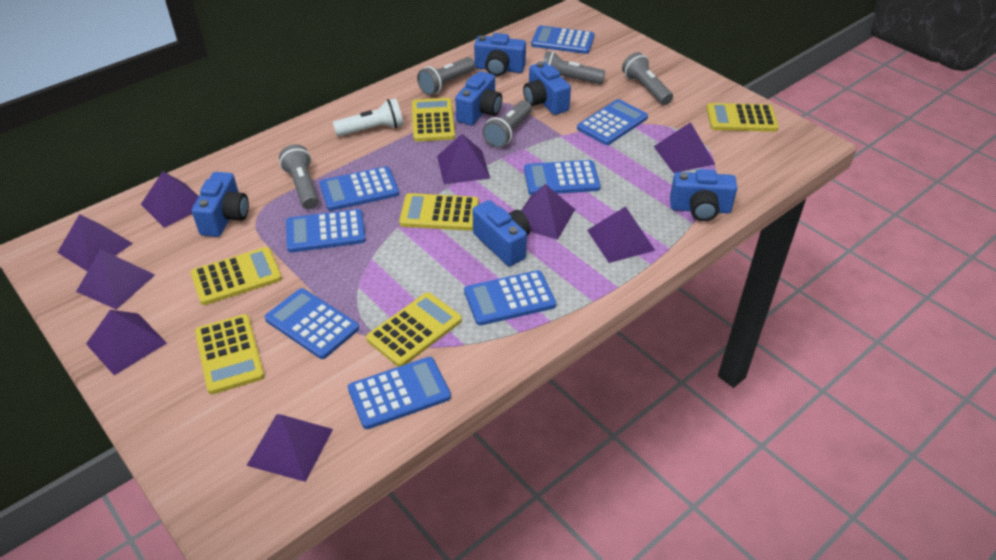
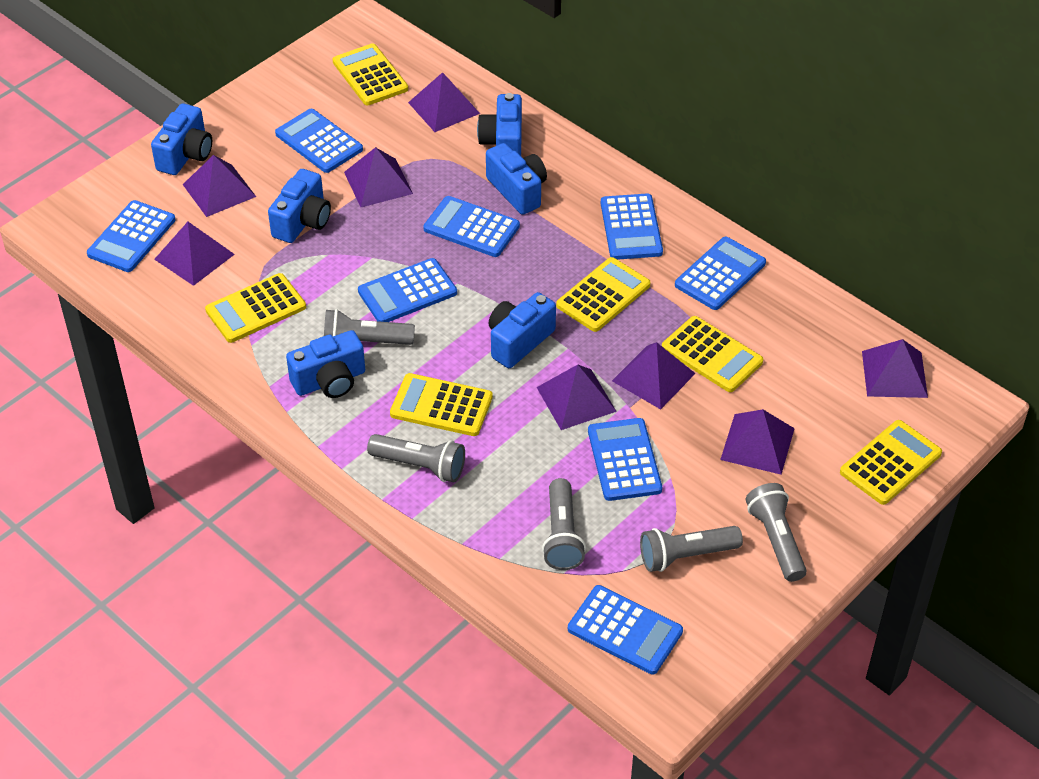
purple pyramid: [57,214,133,272] [76,249,155,310] [86,310,167,375] [141,172,199,228] [246,414,333,482] [437,134,490,184] [521,184,575,240] [587,206,655,263] [653,122,715,173] = 9 -> [154,222,235,286] [183,155,256,217] [344,147,413,207] [408,72,480,132] [536,365,617,430] [612,342,696,409] [720,409,795,475] [862,339,928,398] = 8
white flashlight: [333,98,403,136] = 1 -> none = 0

